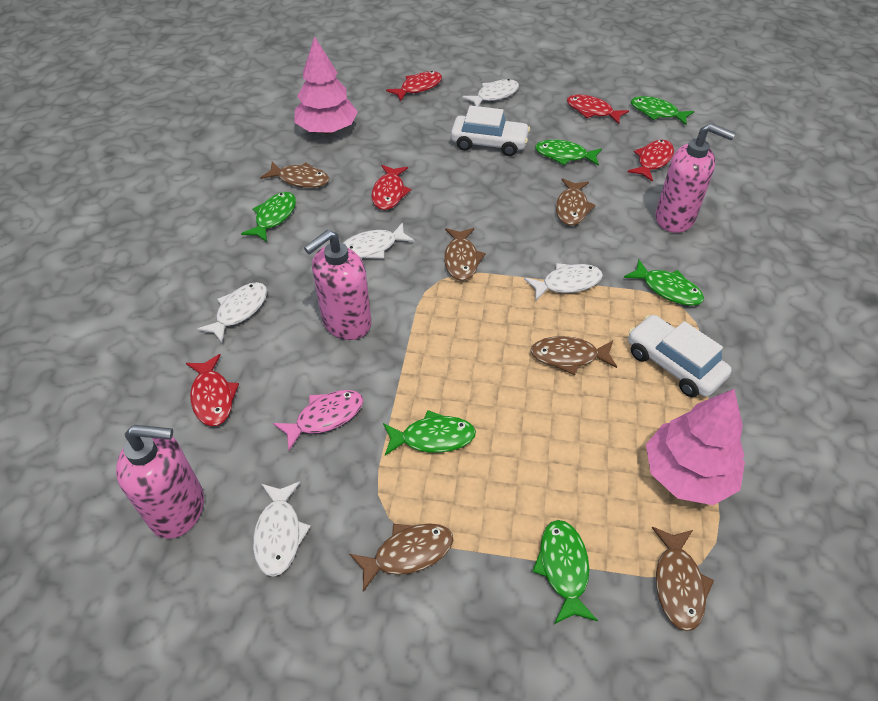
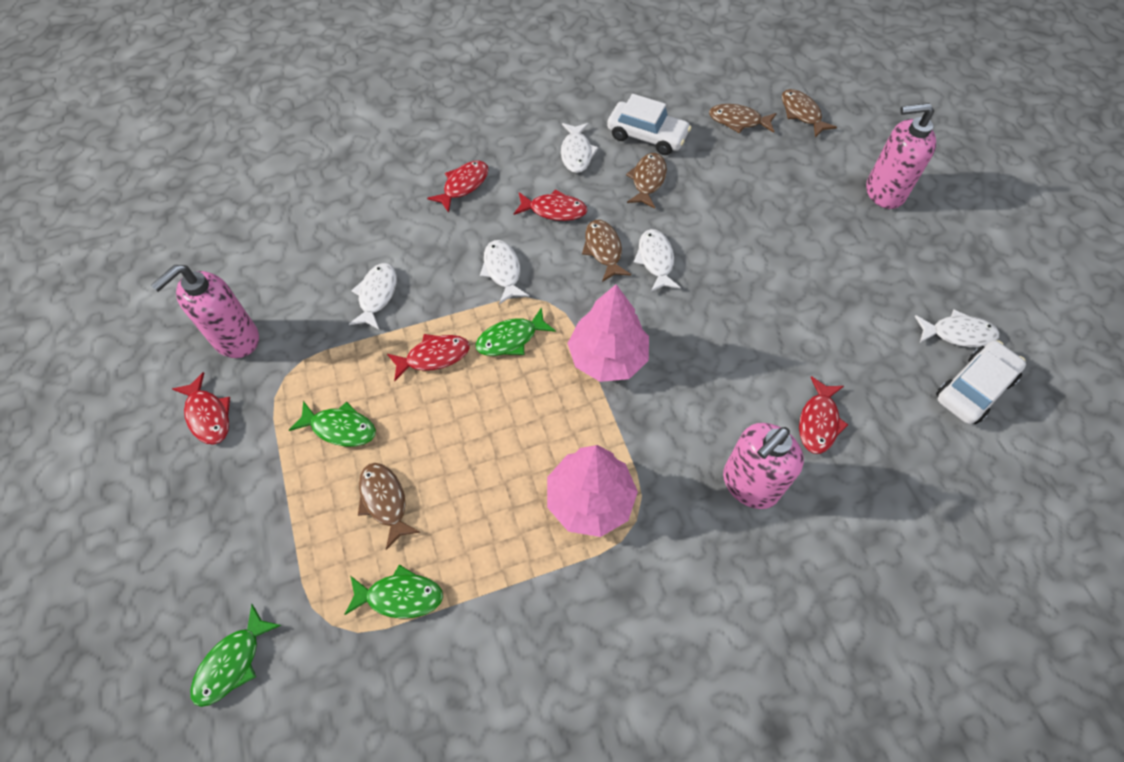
brown fish: [260,162,329,188] [349,523,453,592] [444,228,486,281] [530,336,617,375] [556,178,596,226] [652,527,714,631] = 6 -> [358,463,421,550] [582,220,631,282] [626,153,667,209] [709,104,777,133] [782,89,837,137] = 5
green fish: [241,192,296,242] [383,410,476,456] [532,520,598,624] [535,140,602,166] [624,259,704,306] [631,96,694,125] = 6 -> [190,604,281,707] [289,401,376,447] [344,565,443,619] [475,307,556,356] = 4
pink fish: [273,390,363,450] = 1 -> none = 0

